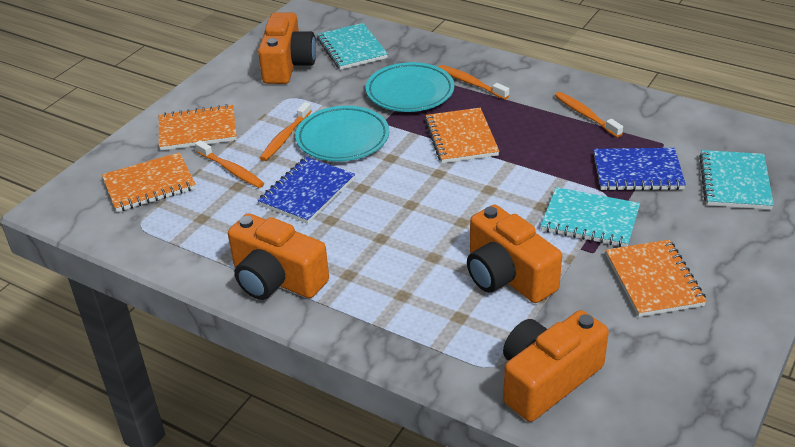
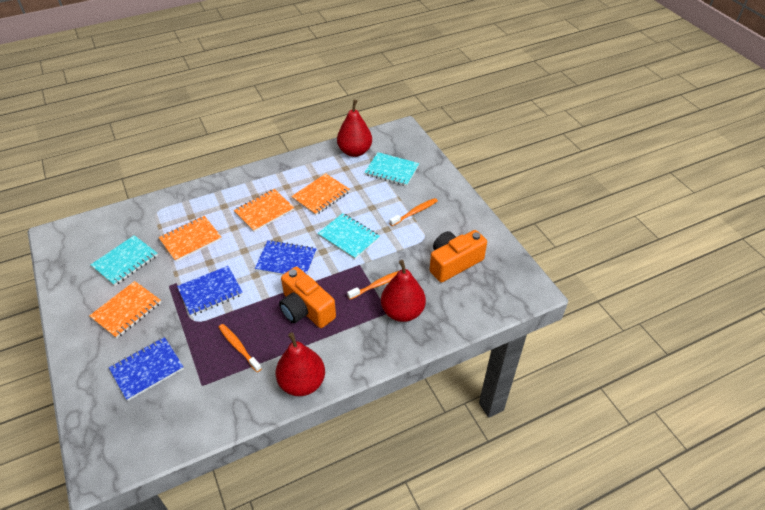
blue notebook: [257,157,355,224] [594,148,686,191] = 2 -> [109,337,184,401] [177,266,243,316] [255,240,317,275] = 3
orange camera: [228,213,329,300] [258,13,316,84] [467,205,562,303] [503,310,609,422] = 4 -> [279,267,336,328] [430,230,487,282] = 2
orange toothbrush: [195,140,264,188] [260,102,312,161] [439,65,509,100] [555,92,623,138] = 4 -> [219,324,262,372] [347,271,399,300] [389,198,438,226] = 3
red pear: none = 0 -> [276,332,325,396] [337,100,372,157] [381,260,426,322] = 3
turquoise plate: [295,106,389,161] [366,62,454,112] = 2 -> none = 0

